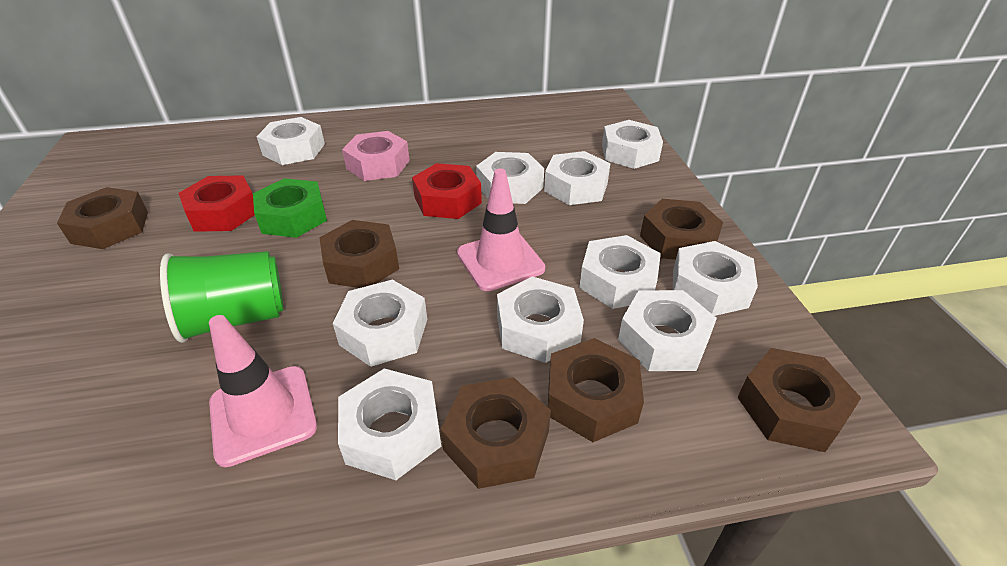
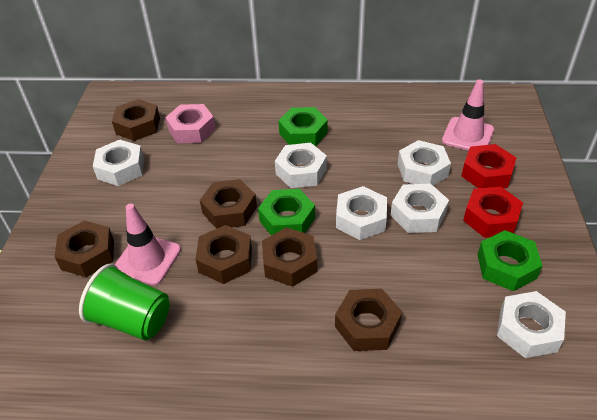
green nut: [253,178,327,238] = 1 -> [258,189,315,236] [279,107,328,146] [477,230,543,291] = 3
white nut: [257,117,325,165] [333,280,427,367] [338,368,441,480] [476,152,544,204] [497,276,584,363] [544,151,611,205] [579,235,661,309] [602,120,663,169] [618,290,717,371] [673,241,758,316] = 10 -> [93,140,144,186] [275,143,327,188] [336,186,387,240] [391,184,449,233] [398,140,451,186] [497,291,566,358] = 6

